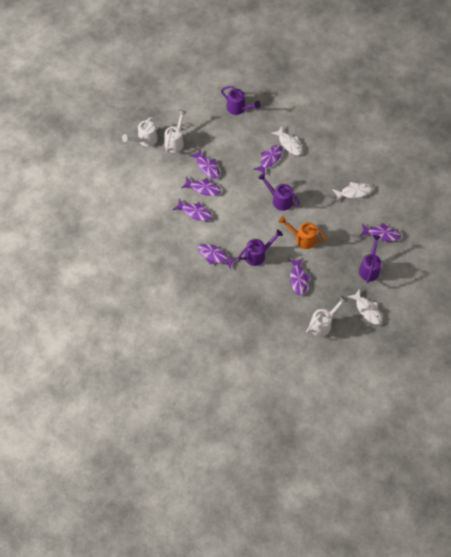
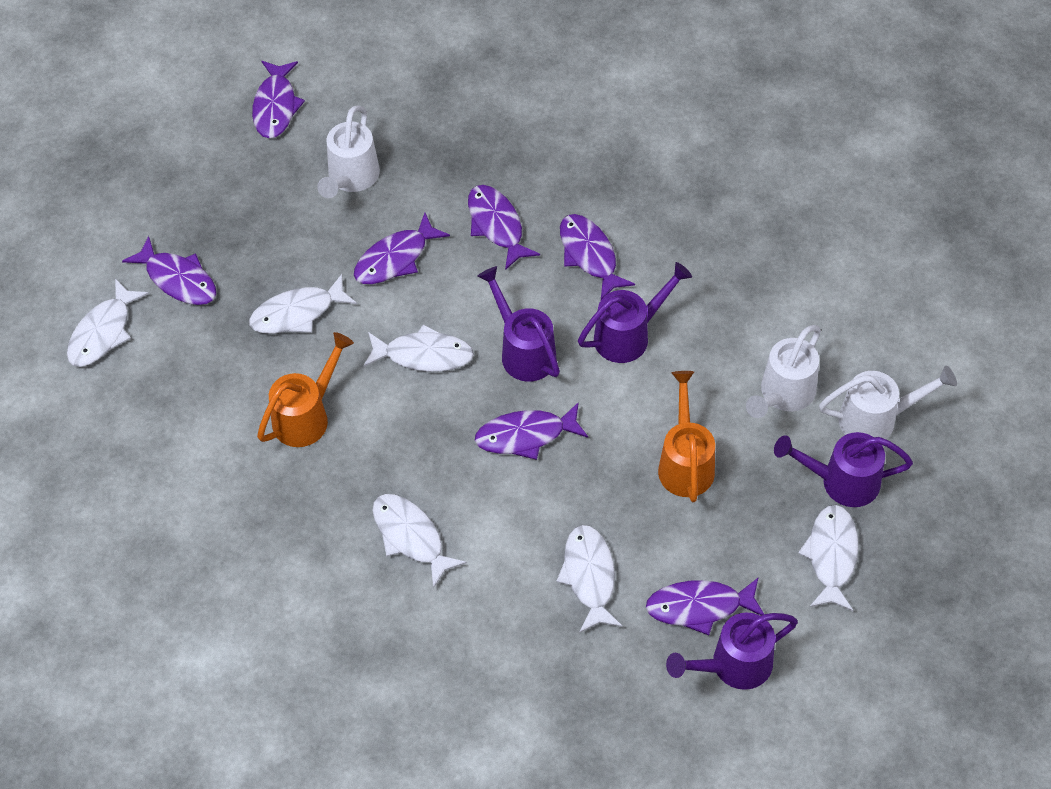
orange watering can: [279,216,326,249] = 1 -> [257,332,354,447] [658,371,715,502] = 2
white fish: [271,127,302,155] [332,182,372,202] [347,288,382,325] = 3 -> [67,279,149,367] [249,274,357,334] [363,324,474,372] [372,494,467,588] [556,525,623,633] [798,504,858,611] = 6

